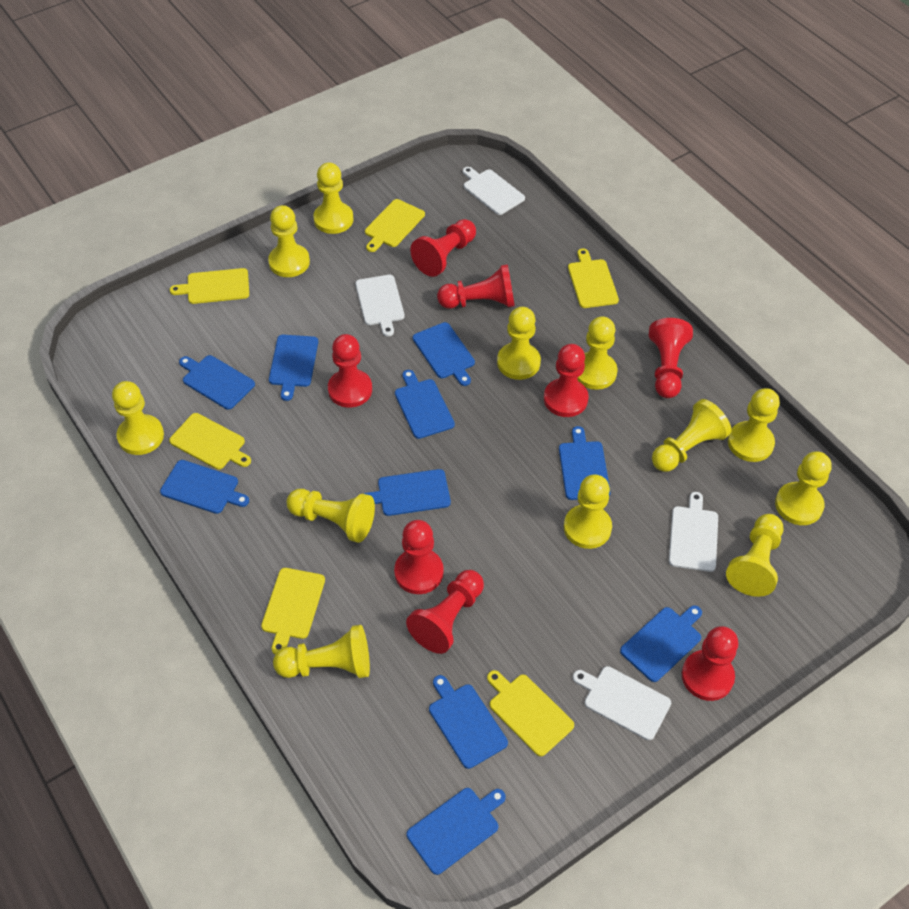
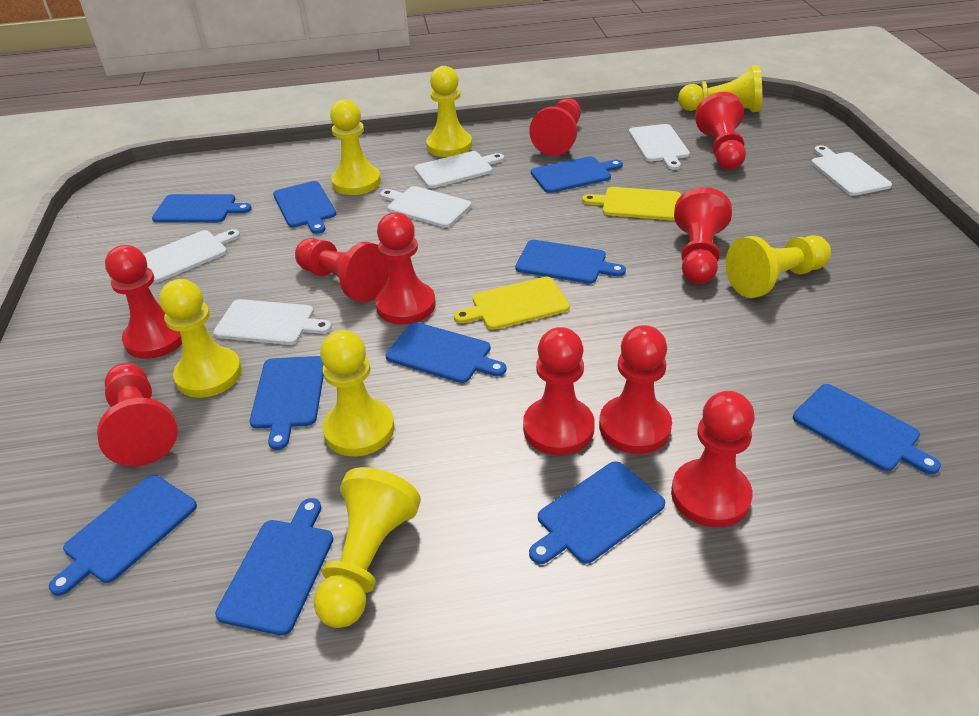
red pawn: [328,334,372,408] [394,520,444,594] [406,570,484,654] [410,219,476,277] [437,264,515,309] [544,344,589,417] [649,318,693,398] [682,626,738,701] = 8 -> [97,363,178,466] [105,245,182,359] [295,238,389,302] [375,212,436,324] [523,327,595,455] [529,98,581,156] [599,325,672,454] [671,391,755,527] [674,187,732,284] [695,92,746,170] = 10
white cutting board: [355,275,405,336] [463,167,525,215] [573,666,671,740] [669,492,718,572] = 4 -> [144,229,240,283] [213,299,332,345] [380,186,471,228] [414,151,504,188] [629,124,690,170] [811,145,892,196] = 6
yellow cutting board: [169,413,251,469] [170,268,249,304] [261,568,325,654] [365,199,425,252] [487,670,574,756] [568,249,619,308] = 6 -> [454,277,570,330] [582,187,681,220] = 2
yellow pawn: [112,381,164,455] [268,205,310,277] [273,625,370,678] [287,489,375,543] [313,162,354,234] [497,307,541,380] [564,474,612,549] [577,316,617,390] [652,399,732,472] [726,514,783,597] [728,388,780,462] [775,451,832,525] = 12 -> [159,279,242,398] [314,467,421,628] [320,330,395,456] [330,99,381,195] [426,66,472,157] [678,65,762,112] [726,235,831,298] = 7

